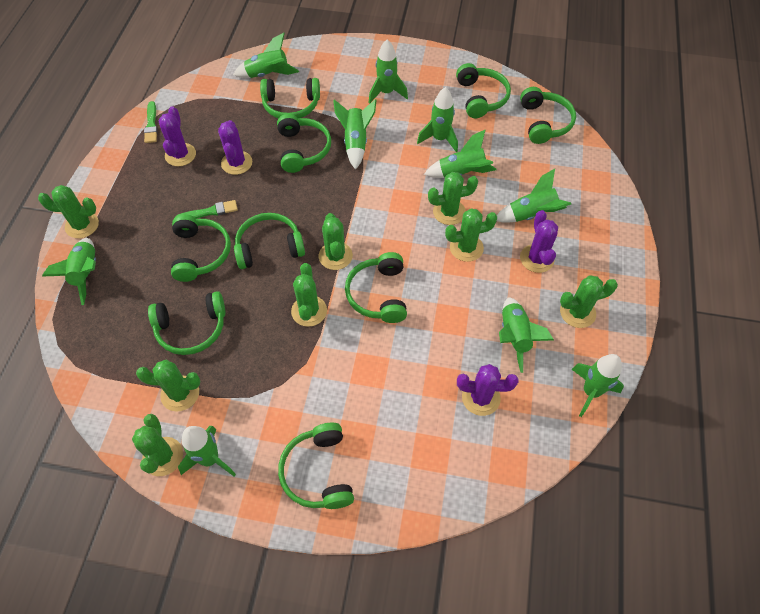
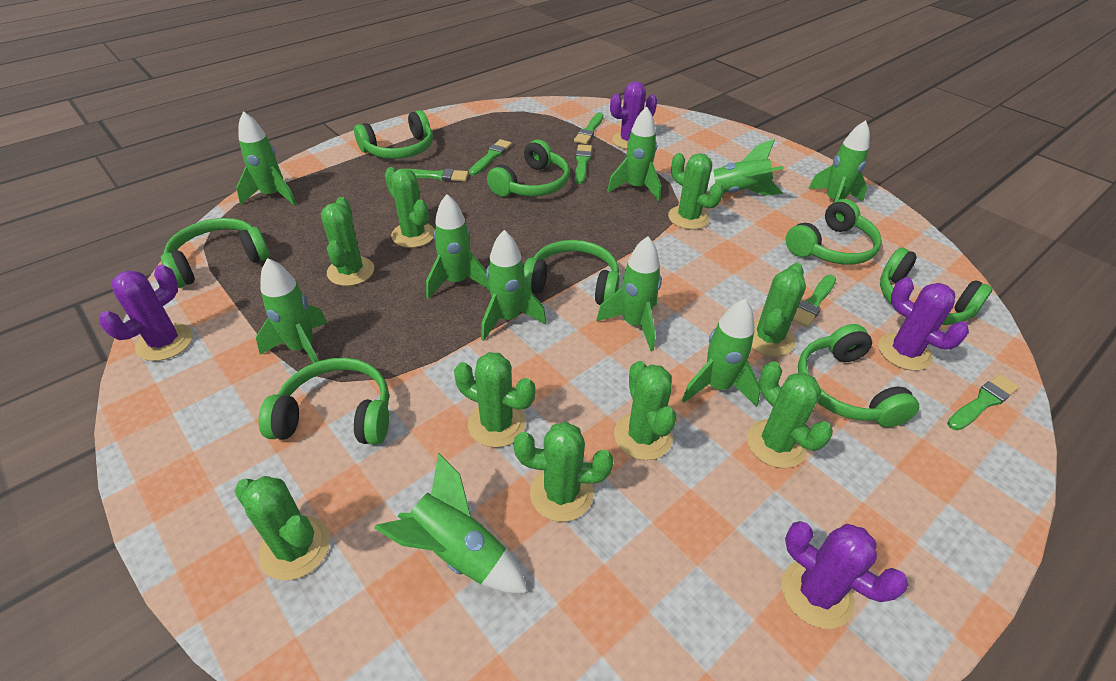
green brush: [144,101,158,143] [176,200,238,219] = 2 -> [396,169,468,181] [469,139,512,176] [574,112,604,144] [575,144,592,184] [793,275,836,327] [947,374,1019,431] = 6
green cactus: [38,185,99,239] [132,414,183,476] [136,360,200,412] [291,263,327,327] [319,213,353,270] [428,172,478,225] [445,209,498,262] [560,276,618,328] = 8 -> [234,476,330,580] [321,197,374,286] [385,167,435,248] [454,352,535,448] [514,422,614,522] [614,361,677,460] [668,153,724,230] [747,361,833,468] [751,263,806,356] = 9
green headphones: [148,291,225,355] [171,214,231,282] [234,213,305,269] [260,78,320,118] [277,114,331,173] [278,423,354,509] [345,252,407,323] [456,63,511,118] [520,87,576,144] = 9 -> [161,218,270,288] [259,358,389,445] [354,110,433,159] [487,139,570,197] [524,240,620,305] [786,199,882,265] [798,324,919,427] [880,247,992,325] = 8

